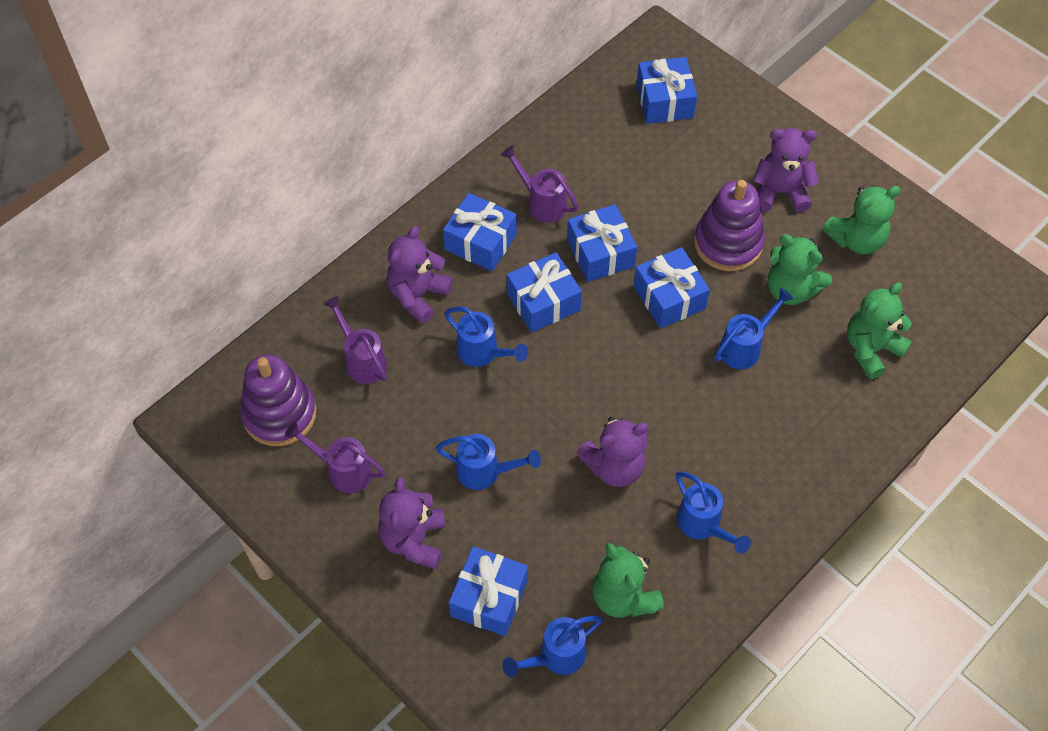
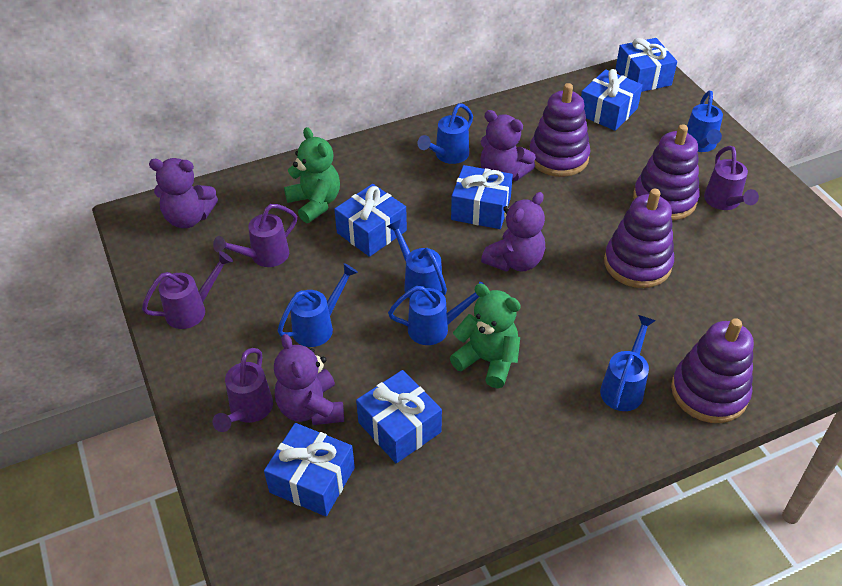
blue watering can: [436,434,541,490] [444,307,528,367] [502,616,603,677] [676,471,751,554] [714,288,794,369] = 5 -> [277,263,358,347] [386,219,447,299] [388,282,485,345] [417,103,473,164] [600,315,656,411] [687,91,723,152] = 6
green teddy bear: [592,543,664,618] [768,234,832,305] [822,186,900,254] [847,282,912,379] = 4 -> [284,127,340,223] [450,284,521,388] = 2
purple stacking toy: [240,355,316,446] [694,180,765,271] = 2 -> [529,83,591,177] [604,189,674,288] [633,124,699,220] [671,318,754,423] = 4
purple watering can: [285,422,385,493] [323,296,387,384] [501,145,579,223] = 3 -> [142,251,233,329] [212,348,273,432] [213,204,297,267] [704,146,759,210] = 4

